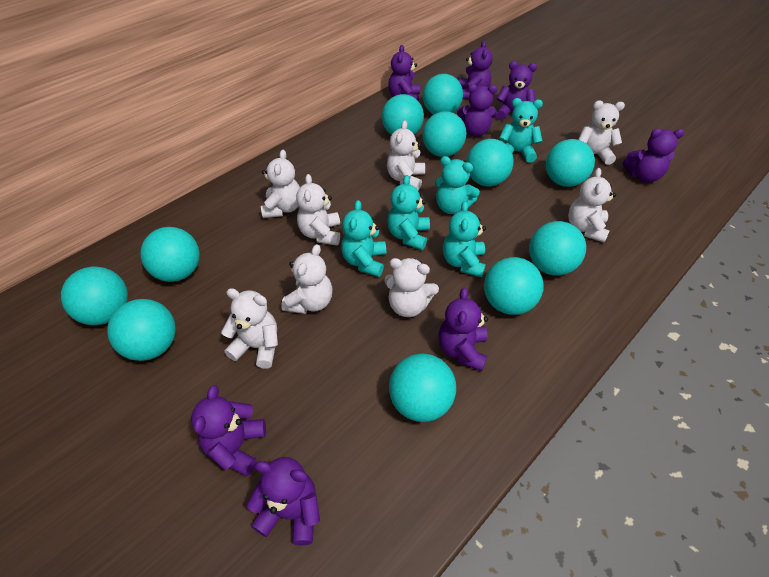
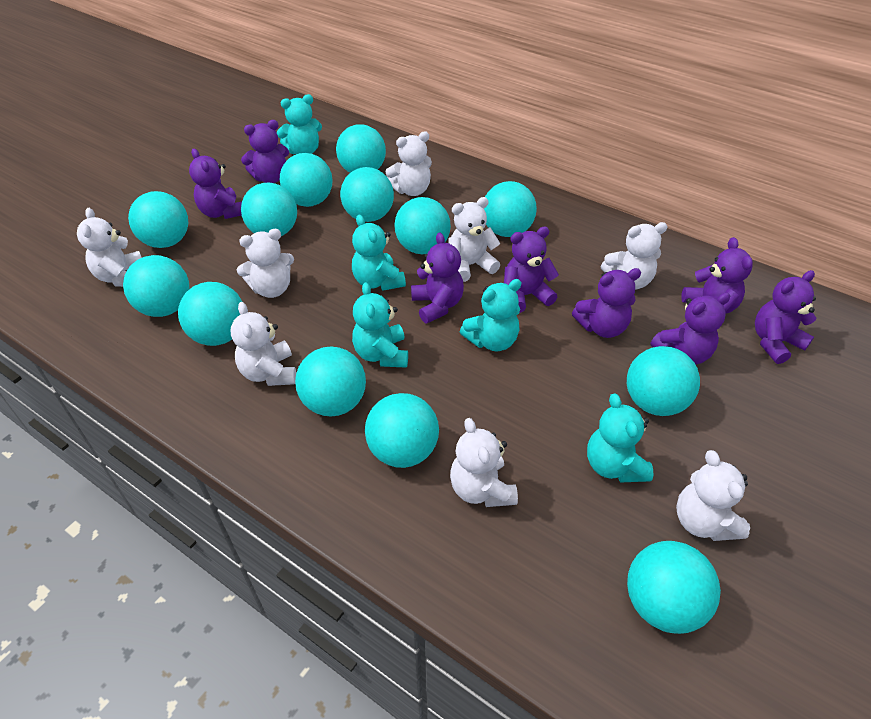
turquoise ball: [61,266,128,325] [107,299,176,361] [140,227,200,282] [382,94,424,135] [389,354,456,422] [423,74,463,114] [423,111,467,157] [466,139,514,186] [484,257,544,315] [529,221,586,276] [546,139,595,187] = 11 -> [123,255,190,317] [128,191,188,248] [178,282,243,346] [241,182,297,236] [280,153,333,207] [295,347,366,417] [336,124,386,173] [340,167,394,222] [365,393,439,468] [395,197,451,254] [484,181,537,237] [627,346,700,416] [627,541,721,634] = 13

